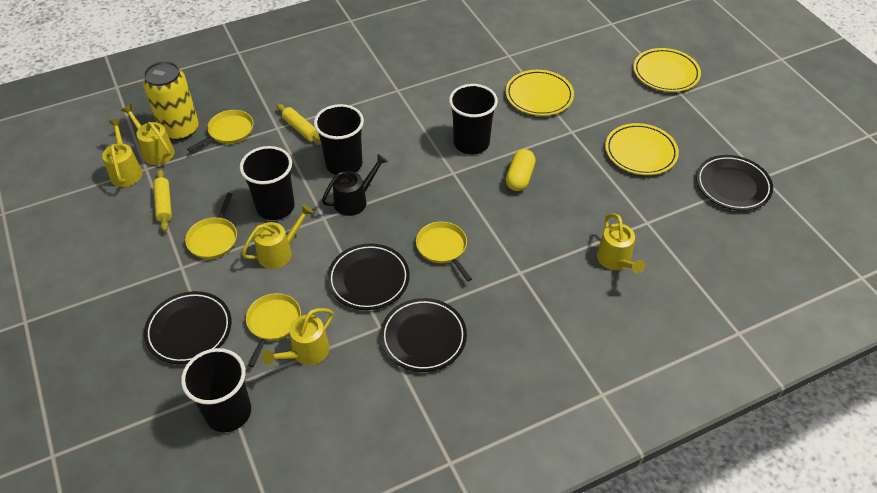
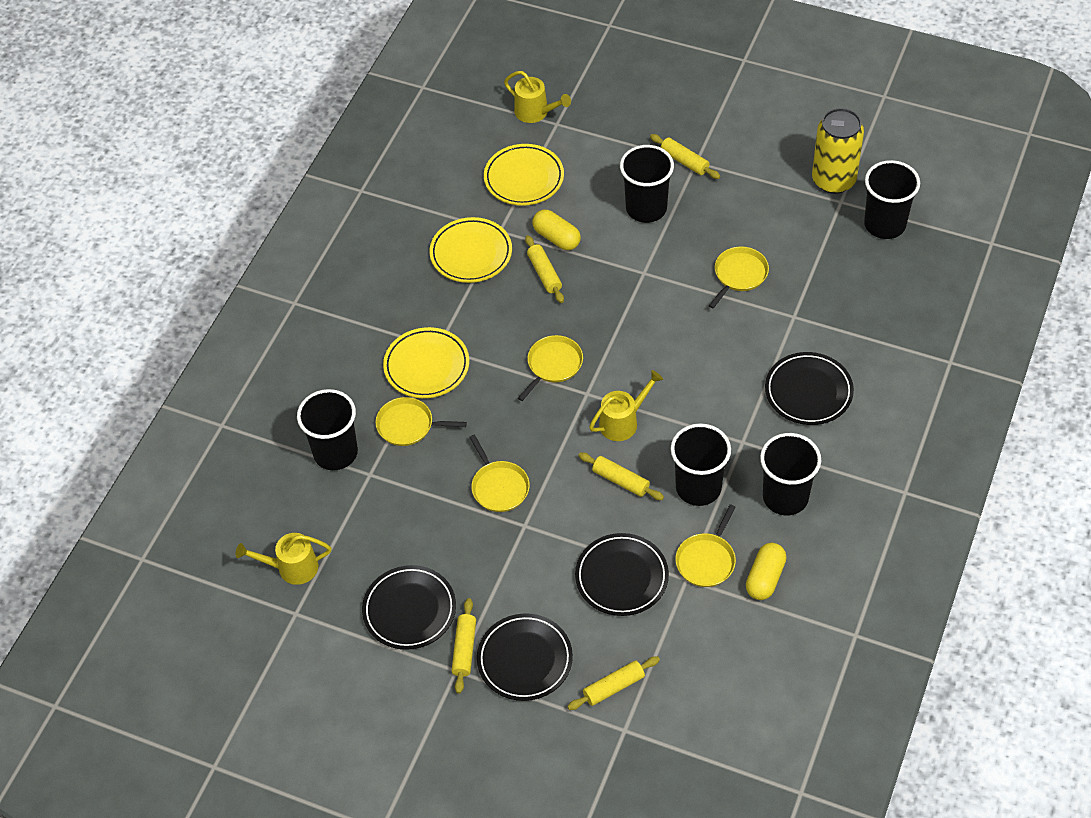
black cup: [181,348,251,432] [240,146,295,220] [314,104,364,175] [449,84,498,154] = 4 -> [297,389,358,470] [620,145,674,223] [670,423,731,506] [760,433,821,515] [864,160,920,239] = 5
black watering can: [322,154,388,216] = 1 -> none = 0
yellow capsule: [506,149,536,191] = 1 -> [532,210,581,250] [746,543,786,600] = 2
yellow pan: [185,193,237,259] [187,110,254,152] [246,293,301,367] [416,222,472,282] = 4 -> [375,397,467,446] [469,435,530,512] [518,335,583,401] [675,504,736,587] [709,247,769,308] = 5
yellow rolling pin: [153,169,172,232] [277,104,321,145] = 2 -> [452,598,476,694] [525,235,564,303] [567,656,660,710] [578,452,664,500] [650,134,720,179] = 5
yellow watering can: [102,119,143,187] [121,104,175,165] [242,204,313,269] [262,308,333,365] [597,213,645,274] = 5 -> [235,533,331,585] [504,71,571,123] [589,370,663,441] = 3

